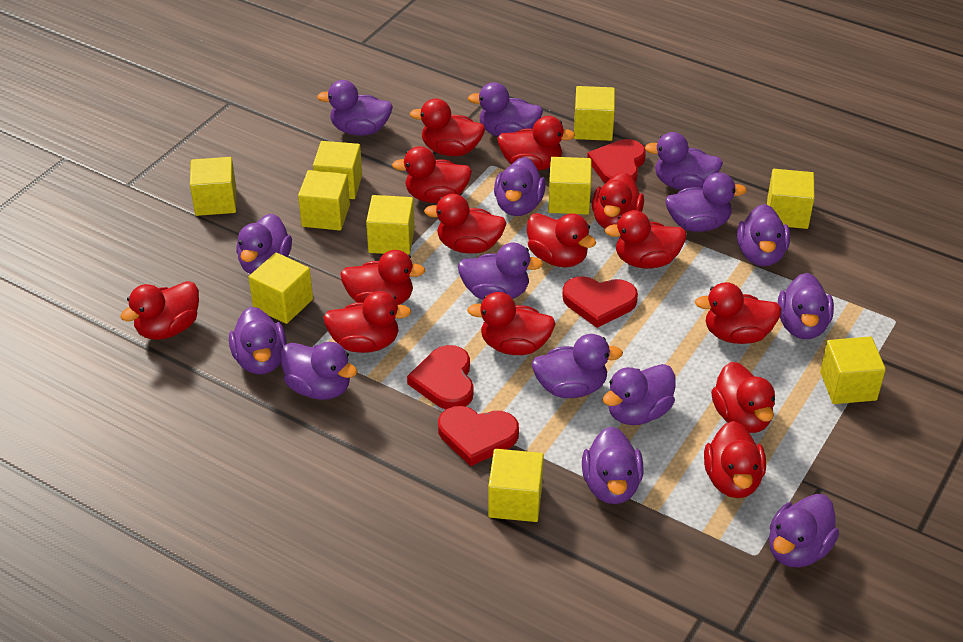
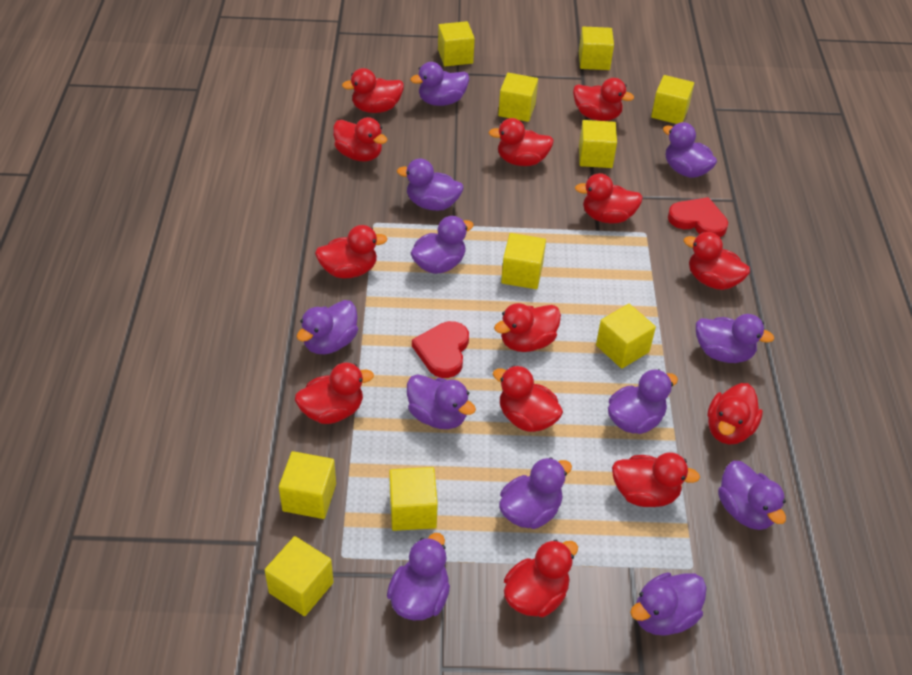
purple duck: [229,307,287,374] [236,213,292,274] [280,342,357,400] [317,80,393,136] [458,243,543,300] [468,82,543,137] [494,157,546,216] [532,334,623,398] [582,426,643,504] [603,364,676,425] [645,132,723,190] [665,173,747,232] [737,204,790,266] [769,494,839,567] [778,273,834,339] = 15 -> [297,300,358,354] [387,533,450,620] [397,158,464,211] [407,374,476,429] [410,62,469,106] [411,216,474,274] [499,457,572,529] [608,369,678,434] [630,572,707,636] [663,122,717,178] [696,314,774,363] [718,461,786,530] = 12
red duck: [120,281,199,340] [323,291,411,353] [340,250,425,305] [392,146,472,203] [410,99,485,156] [424,194,507,254] [467,292,556,355] [497,116,575,171] [527,213,596,267] [592,172,644,229] [605,210,686,268] [695,282,781,344] [704,421,766,498] [711,362,775,433] = 14 -> [295,362,374,424] [315,225,388,278] [333,117,387,161] [342,68,404,113] [489,118,554,166] [493,365,563,432] [494,303,561,352] [504,540,578,617] [573,78,634,121] [575,173,643,223] [612,452,700,507] [684,232,750,290] [707,383,763,445] = 13
red heart: [407,345,474,410] [438,406,519,466] [562,276,638,328] [587,139,646,183] = 4 -> [412,321,469,378] [668,197,728,237] = 2

